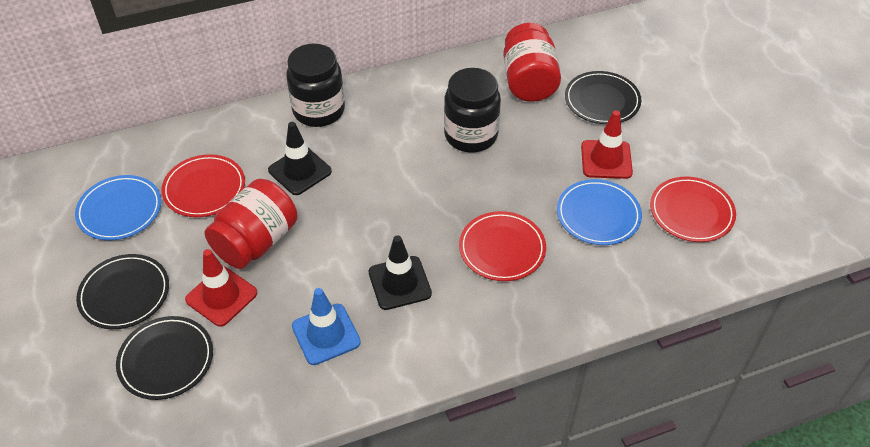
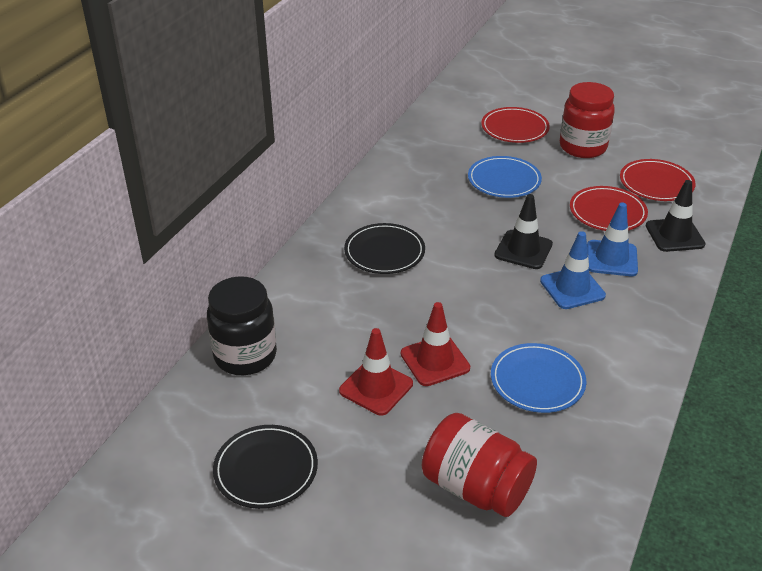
black jar: [286,44,345,127] [444,68,501,152] = 2 -> [207,276,277,375] = 1
black plate: [76,254,169,329] [116,316,213,400] [565,71,641,124] = 3 -> [213,425,318,509] [344,223,425,274] = 2
blue traffic cone: [292,288,361,365] = 1 -> [540,231,606,309] [587,203,638,276] = 2

